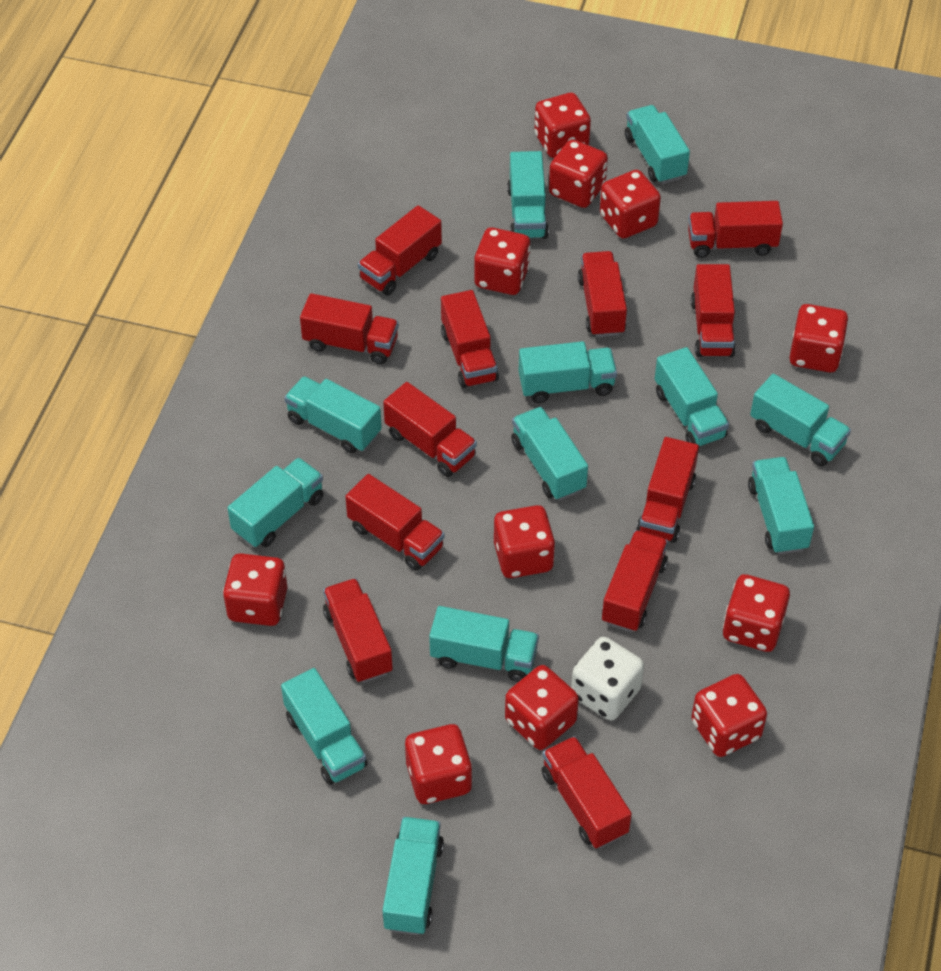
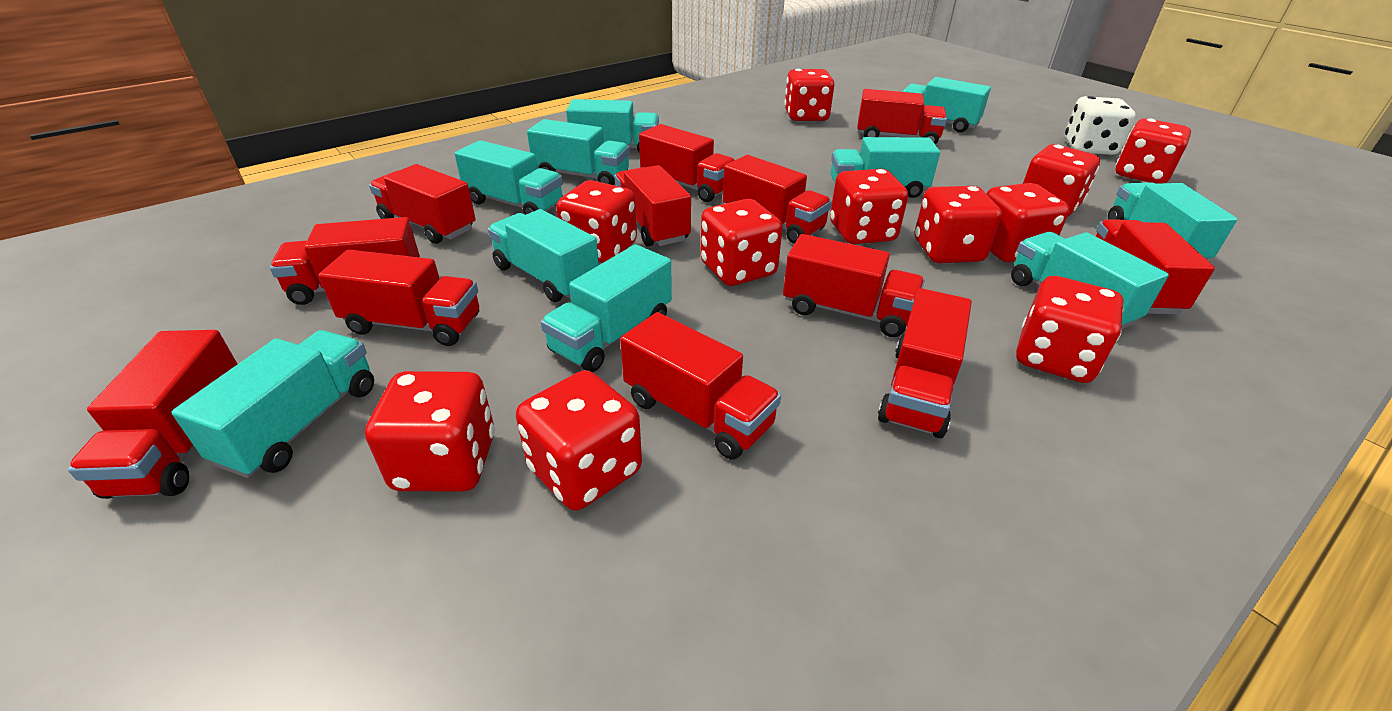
turquoise truck: [227,457,324,547] [281,668,368,785] [284,376,382,454] [383,817,444,935] [429,606,539,682] [507,151,549,239] [511,407,588,501] [519,341,617,403] [625,105,690,184] [655,347,729,446] [748,457,814,554] [750,374,851,466] = 12 -> [171,330,374,478] [455,140,563,215] [488,209,599,302] [527,119,630,185] [541,244,672,372] [566,99,659,153] [831,137,940,198] [902,77,991,133] [1011,232,1169,329] [1108,182,1237,259] = 10

